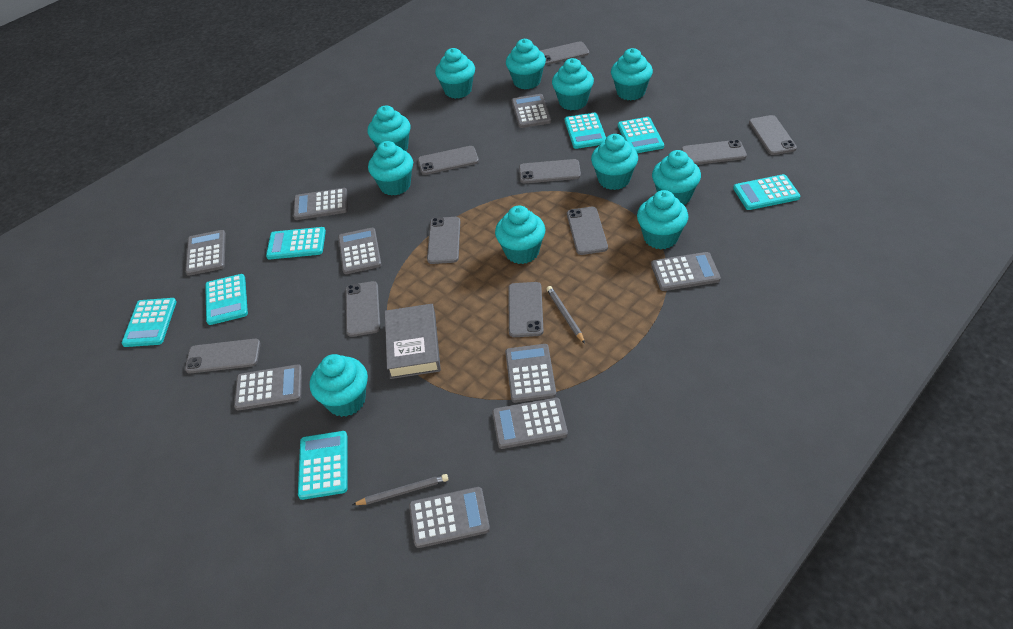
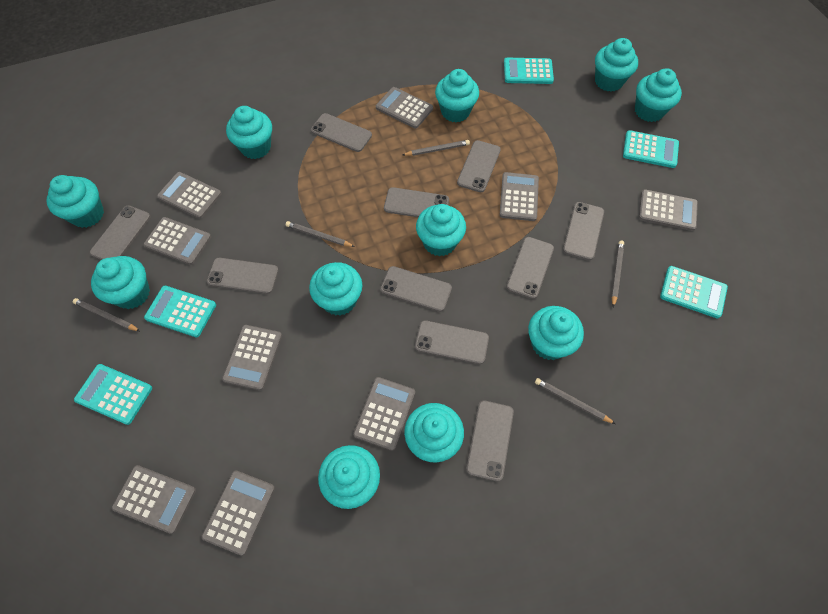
grey book: [385,304,441,379] = 1 -> none = 0
grey pencil: [352,474,448,505] [546,286,585,344] = 2 -> [73,298,140,331] [286,221,355,247] [403,140,470,156] [535,378,615,424] [611,240,624,308] = 5
turquoise calculator: [122,298,177,347] [205,274,248,325] [266,227,326,260] [298,431,347,500] [565,113,606,149] [618,117,664,153] [733,174,801,210] = 7 -> [74,364,152,425] [144,286,216,337] [504,58,554,84] [623,130,679,168] [660,266,728,319] = 5

